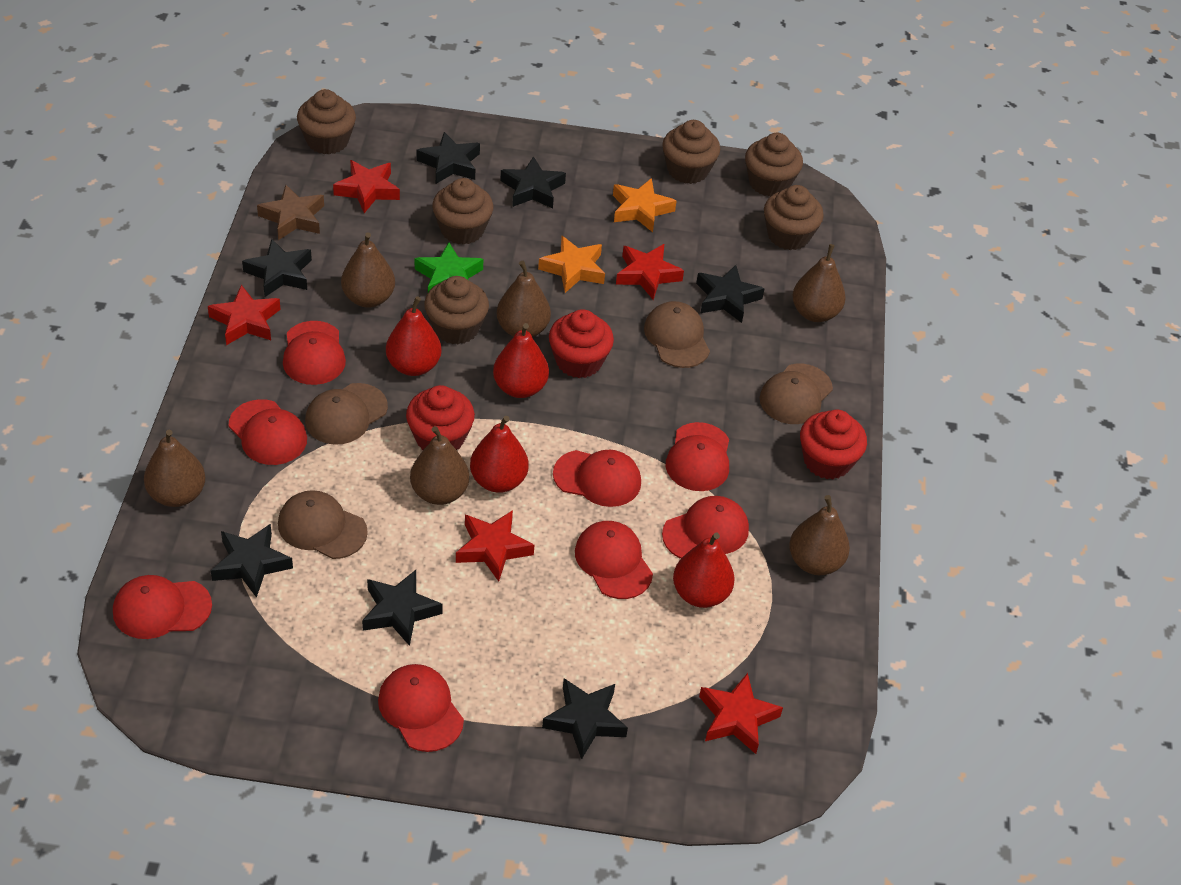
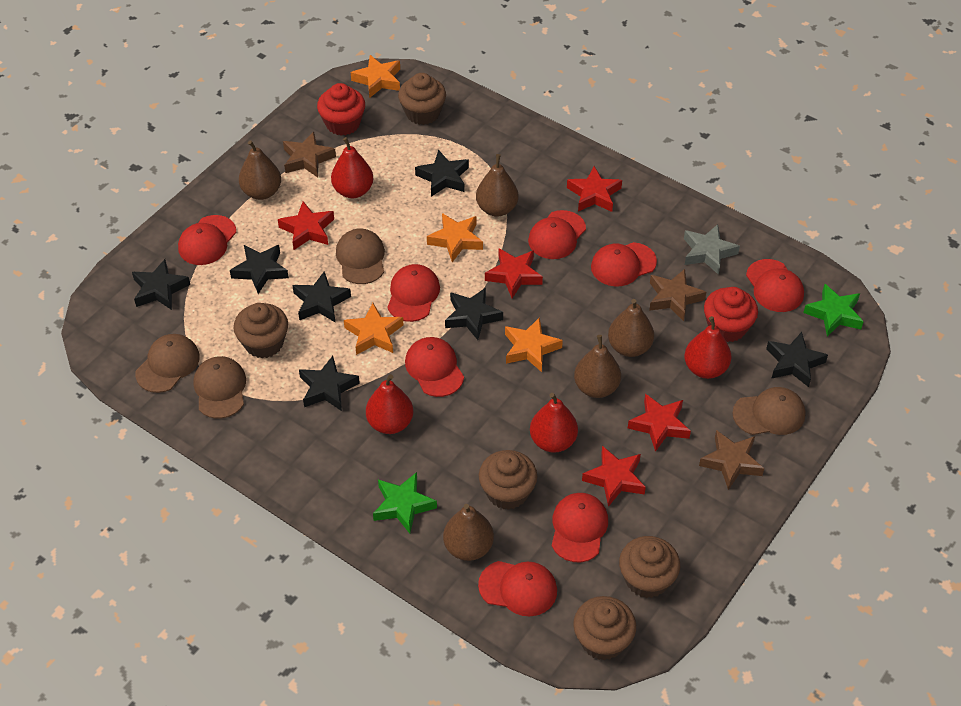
brown cupcake: [297,89,356,154] [424,276,489,345] [432,178,494,245] [662,120,720,184] [745,133,803,197] [764,185,824,250] = 6 -> [234,303,288,358] [398,73,446,125] [479,450,537,510] [573,596,636,660] [619,536,680,598] = 5
brown pear: [144,429,205,507] [341,232,395,308] [410,426,469,505] [497,261,551,337] [789,495,850,575] [792,244,846,322] = 6 -> [239,140,281,200] [443,504,494,561] [476,154,519,217] [574,335,621,398] [608,299,654,357] = 5
brown star: [257,185,324,240] = 1 -> [283,132,336,178] [649,269,706,321] [699,430,764,490] = 3
green star: [415,242,483,292] = 1 -> [373,472,437,534] [803,284,864,337] = 2
grey star: none = 0 -> [684,224,740,275] = 1
orange star: [538,236,605,293] [613,178,677,232] = 2 -> [344,303,404,355] [351,55,400,98] [427,213,483,262] [505,317,563,372] = 4
red cupcake: [406,385,475,450] [549,309,614,378] [800,409,867,479] = 3 -> [317,83,365,136] [704,287,758,342] = 2

